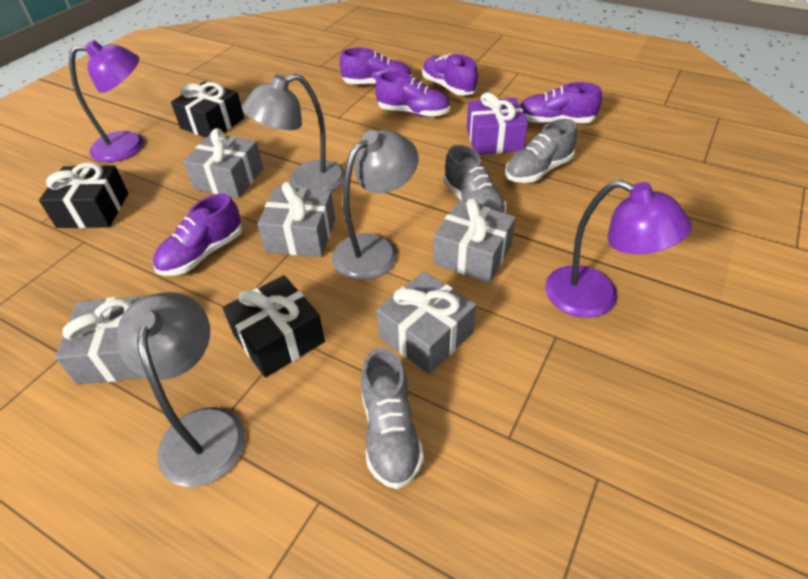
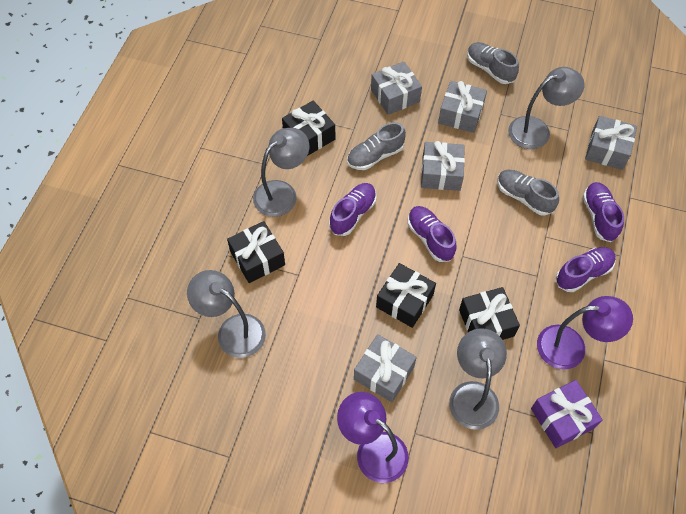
black gift: [39,162,128,228] [171,82,244,138] [223,275,325,377] = 3 -> [227,221,285,283] [282,101,335,156] [376,263,436,328] [459,287,520,340] = 4
grey lamp: [117,292,245,487] [242,73,345,192] [332,130,419,280] = 3 -> [187,270,266,358] [253,128,309,217] [449,328,507,430] [508,67,585,149] = 4
purple shoe: [153,194,243,276] [340,47,412,84] [375,71,450,117] [422,54,478,95] [520,82,602,124] = 5 -> [329,183,377,236] [408,206,456,262] [556,247,616,292] [583,182,624,242] = 4

